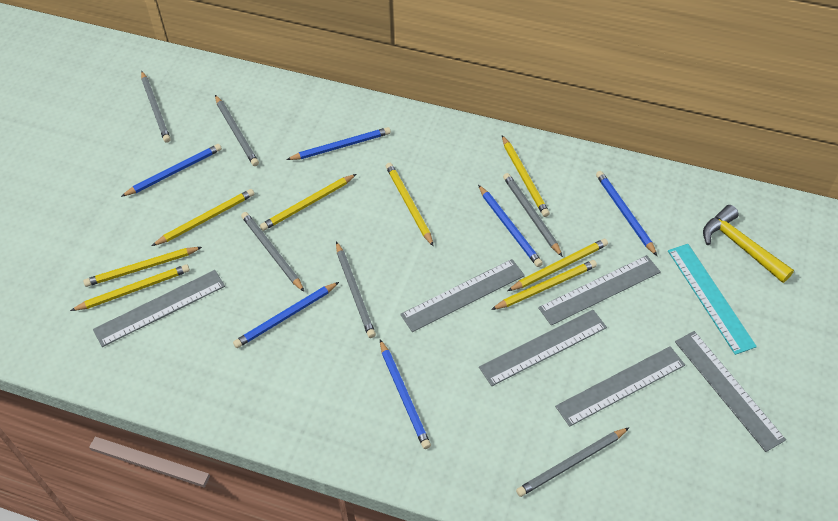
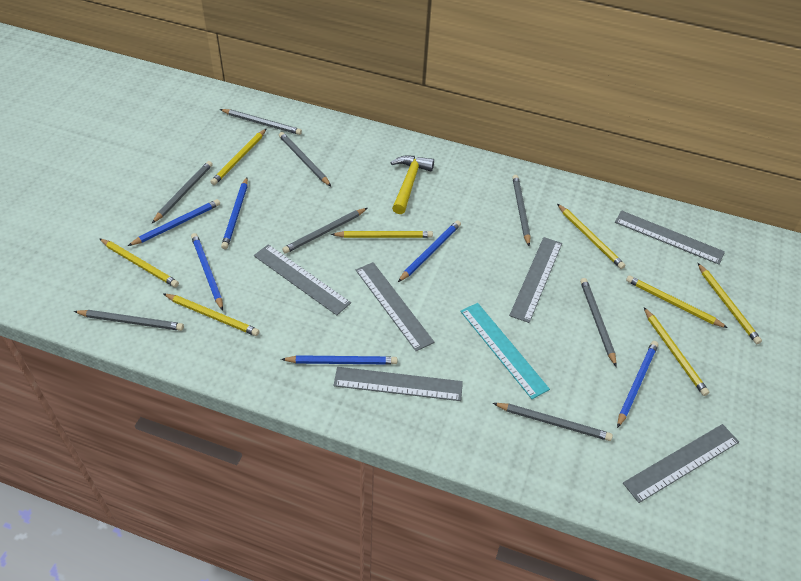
grey pencil: [141,71,171,143] [215,95,259,166] [241,212,304,291] [336,241,376,338] [503,173,563,257] [516,427,629,497] = 6 -> [74,310,184,331] [152,161,213,223] [220,109,302,135] [279,132,331,186] [282,208,367,254] [493,403,613,441] [512,175,531,246] [580,278,617,367] = 8

